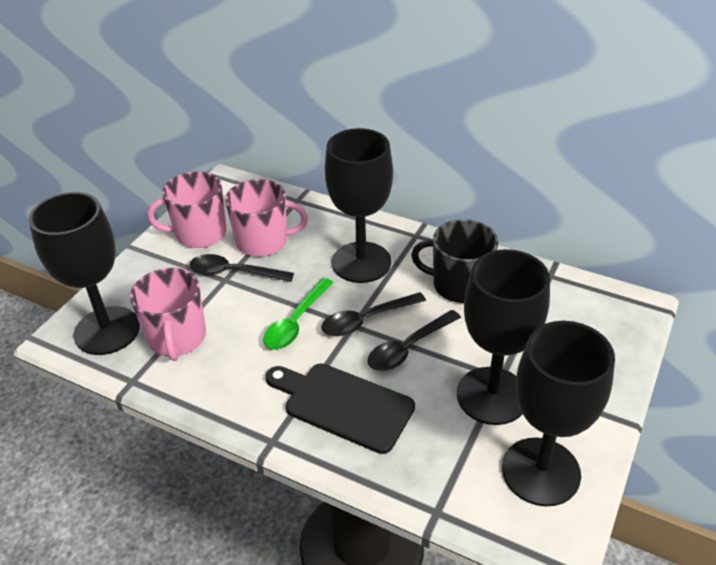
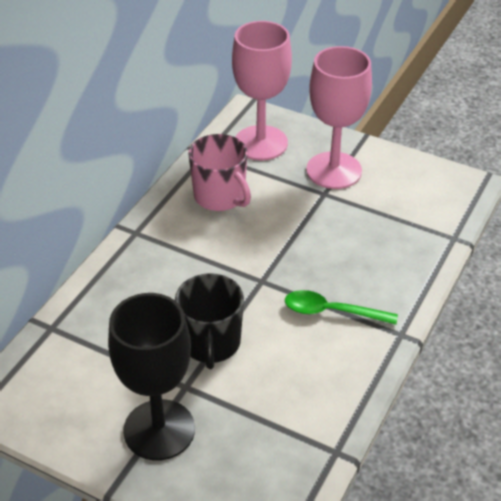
black cutting board: [266,363,415,454] = 1 -> none = 0
black goblet: [29,192,140,355] [325,128,393,283] [457,249,550,425] [502,321,615,506] = 4 -> [108,293,195,461] = 1
black spoon: [190,254,294,282] [321,292,426,336] [368,310,461,371] = 3 -> none = 0
pink goblet: none = 0 -> [232,21,292,160] [306,46,372,189] = 2
pink mug: [130,268,206,361] [147,171,226,248] [225,179,308,257] = 3 -> [188,134,251,211] = 1

